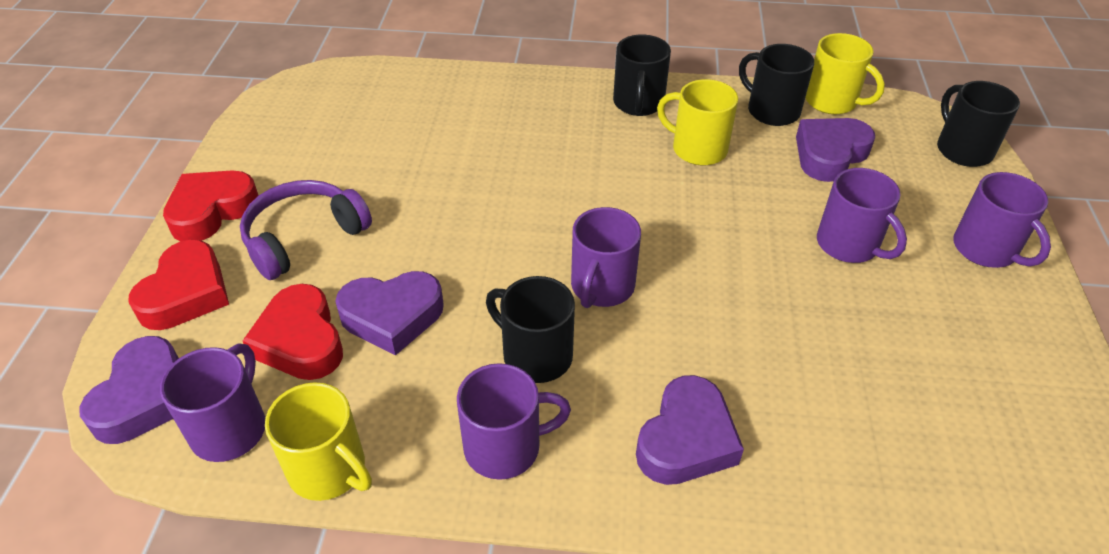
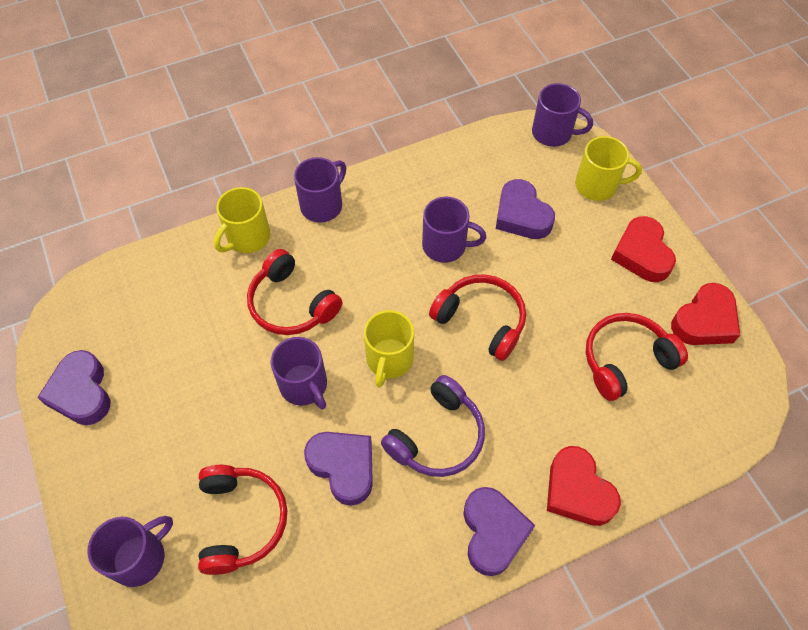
black mug: [486,276,575,383] [613,35,671,116] [739,44,814,126] [937,81,1020,167] = 4 -> none = 0
red headphones: none = 0 -> [198,465,287,575] [247,249,342,335] [429,275,526,361] [586,313,688,401] = 4

